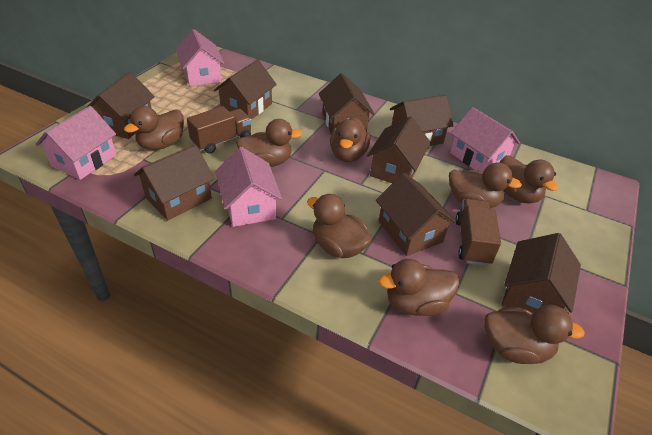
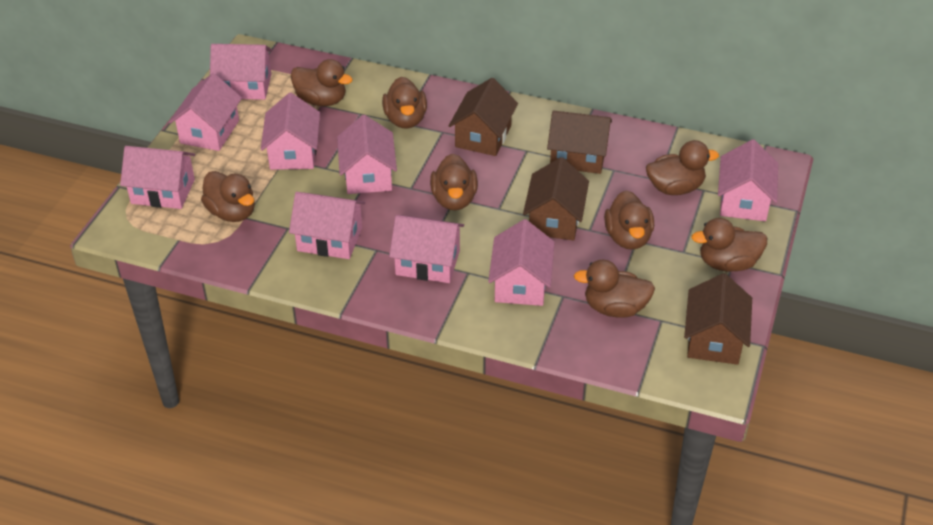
brown house: [86,72,155,139] [134,144,215,220] [214,59,277,119] [319,73,375,133] [367,116,431,183] [376,173,457,256] [390,95,454,146] [502,233,581,313] = 8 -> [449,78,518,156] [523,157,589,240] [547,110,612,174] [684,273,752,365] = 4
brown truck: [187,106,252,154] [455,199,501,266] = 2 -> none = 0
pink house: [36,106,116,180] [175,29,224,87] [215,147,282,227] [450,107,520,172] = 4 -> [120,146,195,209] [169,73,242,151] [210,44,272,100] [261,93,320,170] [289,192,365,259] [337,115,397,194] [389,215,464,283] [488,219,555,306] [718,139,778,221] = 9

